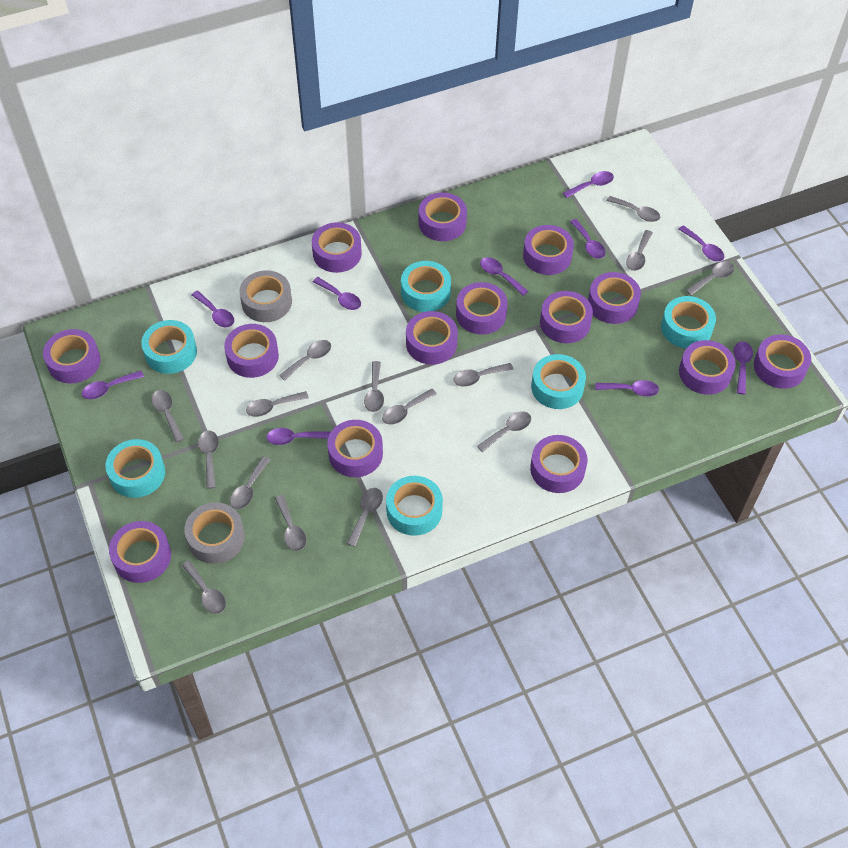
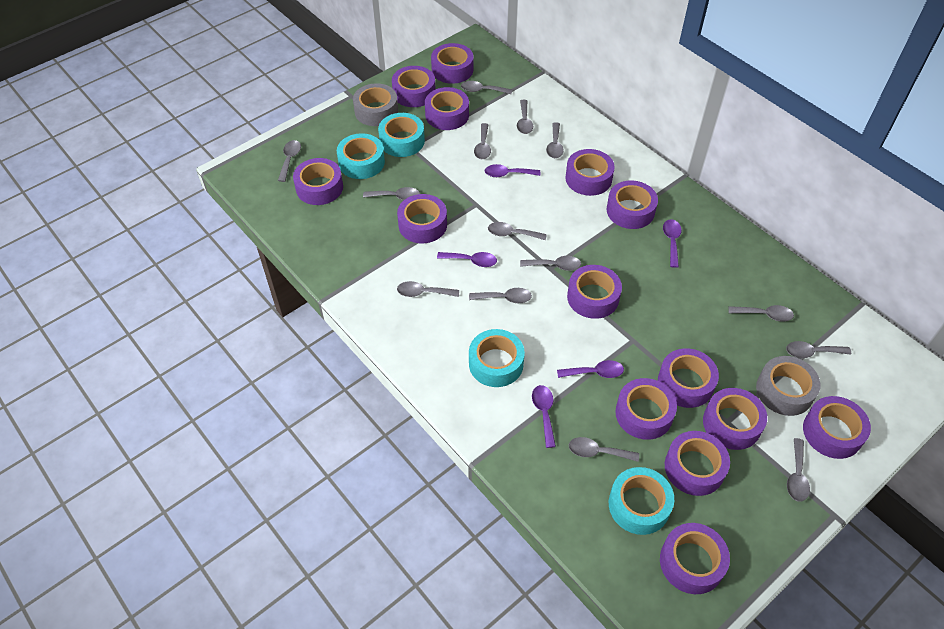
grey spoon: [151,390,184,443] [182,560,226,614] [198,431,219,489] [230,456,270,509] [246,391,309,417] [275,495,306,551] [279,340,331,381] [347,488,383,547] [364,361,384,412] [382,389,437,424] [453,363,513,387] [477,411,531,452] [607,196,660,222] [626,230,653,271] [686,262,735,296] = 15 -> [278,140,301,182] [363,187,420,200] [397,281,459,297] [461,81,512,94] [469,288,532,303] [474,123,491,159] [488,222,547,240] [517,100,533,134] [520,256,581,271] [546,122,564,158] [569,437,639,462] [728,305,794,322] [786,341,851,358] [787,438,810,502] = 14
purple spoon: [82,371,144,399] [192,291,234,328] [266,428,331,445] [313,277,361,310] [480,257,528,296] [563,171,614,198] [570,219,606,259] [595,380,659,397] [678,225,725,262] [734,341,753,394] = 10 -> [437,252,497,267] [485,164,540,177] [532,385,556,448] [557,360,624,378] [663,219,682,268] = 5
turquoise tape: [105,439,165,498] [141,320,197,374] [386,476,443,536] [401,261,451,312] [531,354,586,409] [661,296,716,348] = 6 -> [337,133,385,179] [378,113,425,157] [469,329,525,387] [609,467,674,535] = 4

